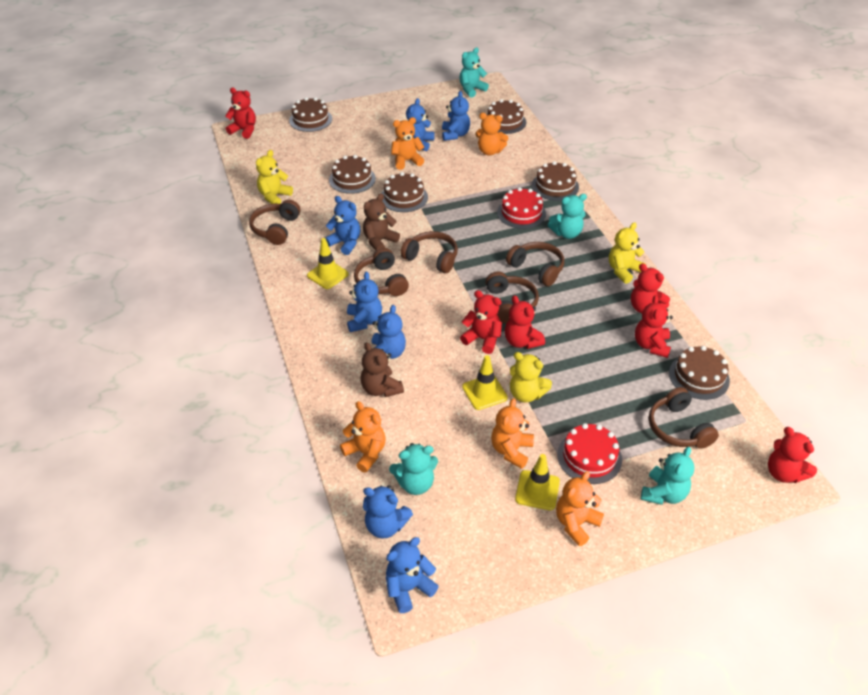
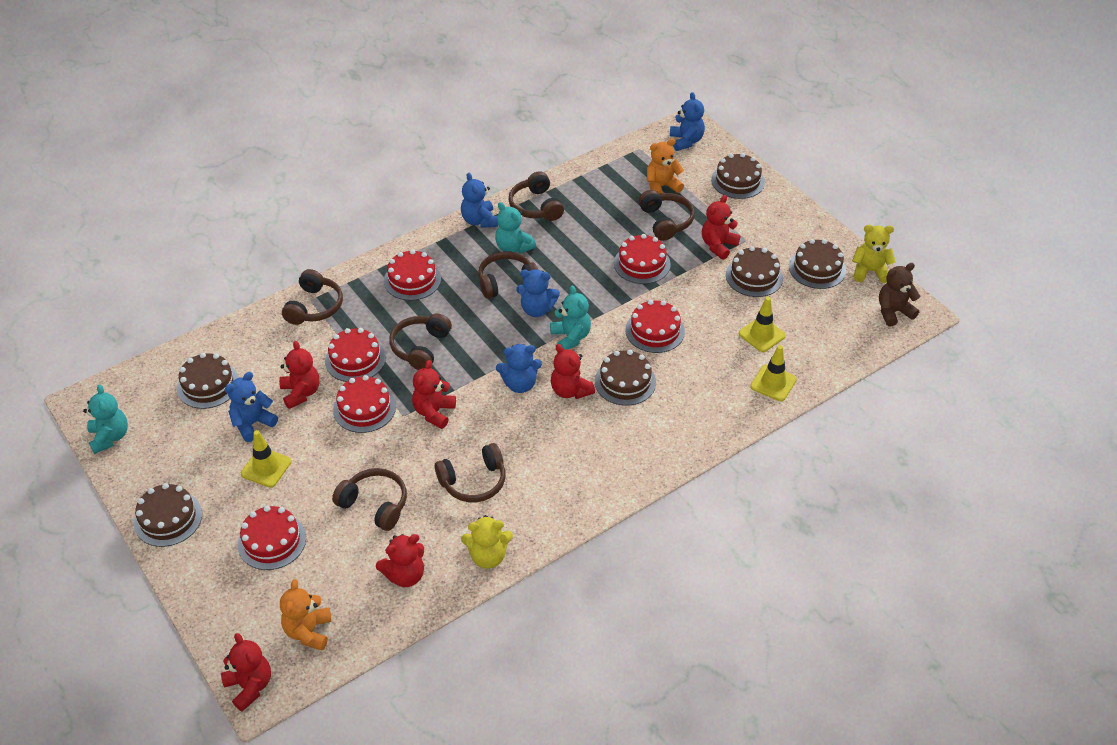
blue teddy bear: [325,196,361,255] [347,272,382,332] [363,485,413,539] [372,305,406,359] [386,537,439,613] [406,98,435,151] [442,91,470,141] = 7 -> [225,372,278,442] [461,173,498,228] [496,344,542,393] [516,269,560,317] [670,92,705,151] = 5
brown headphones: [249,200,300,245] [354,248,409,296] [401,231,458,273] [485,271,539,323] [506,242,564,286] [649,387,719,449] = 6 -> [282,269,343,325] [332,468,407,531] [389,313,452,370] [435,443,506,502] [478,251,538,299] [508,171,564,221] [639,190,695,241] = 7
brown teddy bear: [360,342,404,397] [363,193,400,251] = 2 -> [879,263,920,327] = 1
orange teddy bear: [340,401,385,473] [391,117,424,170] [475,113,508,155] [491,398,534,469] [556,471,604,546] = 5 -> [280,579,332,651] [647,138,684,194] = 2
red cake: [497,187,546,229] [557,423,622,484] = 2 -> [237,506,306,570] [325,328,386,382] [333,375,396,433] [384,249,441,301] [614,234,671,284] [625,300,685,353] = 6
turquoise teddy bear: [389,443,438,495] [459,47,489,98] [548,194,587,239] [641,447,695,505] = 4 -> [83,385,128,454] [495,202,536,254] [550,286,591,350] = 3
yellow teddy bear: [256,150,293,204] [510,352,552,403] [609,222,646,284] = 3 -> [461,515,513,569] [852,225,896,283] = 2

